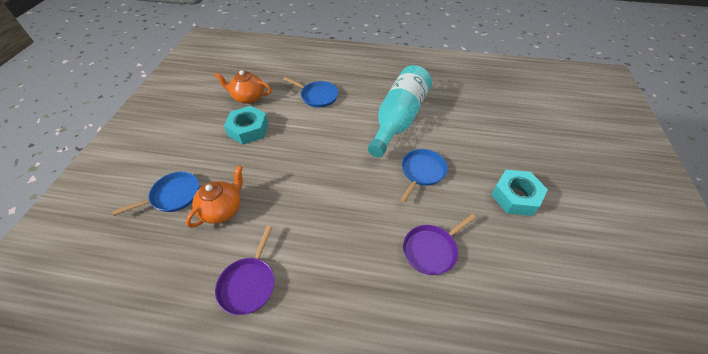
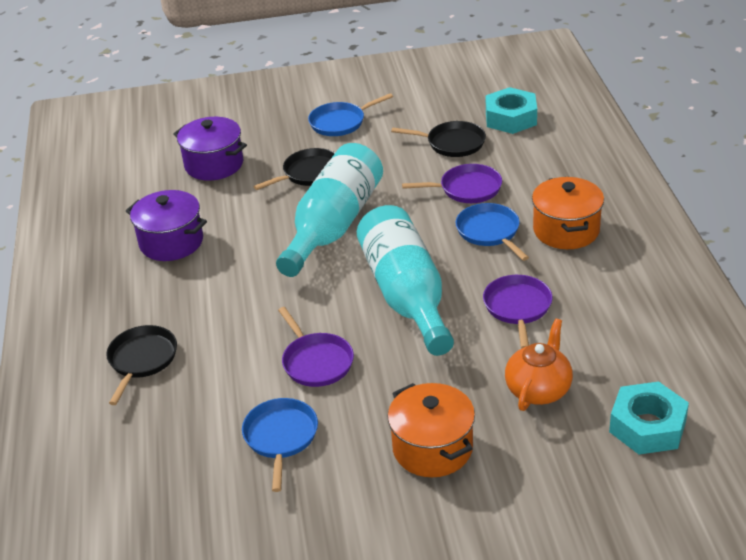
black pan: none = 0 -> [106,325,177,405] [253,148,335,190] [391,121,486,157] = 3
orange pot: none = 0 -> [388,383,475,477] [532,177,604,249] = 2
orange teapot: [186,165,243,228] [214,70,271,104] = 2 -> [505,318,573,411] = 1
purple pan: [215,226,275,315] [403,214,476,275] = 2 -> [278,307,354,387] [402,164,502,203] [483,275,552,349] = 3
purple pot: none = 0 -> [126,190,207,261] [173,117,247,181] = 2
turquoise bottle: [368,65,432,157] = 1 -> [276,143,383,277] [357,205,454,356] = 2

